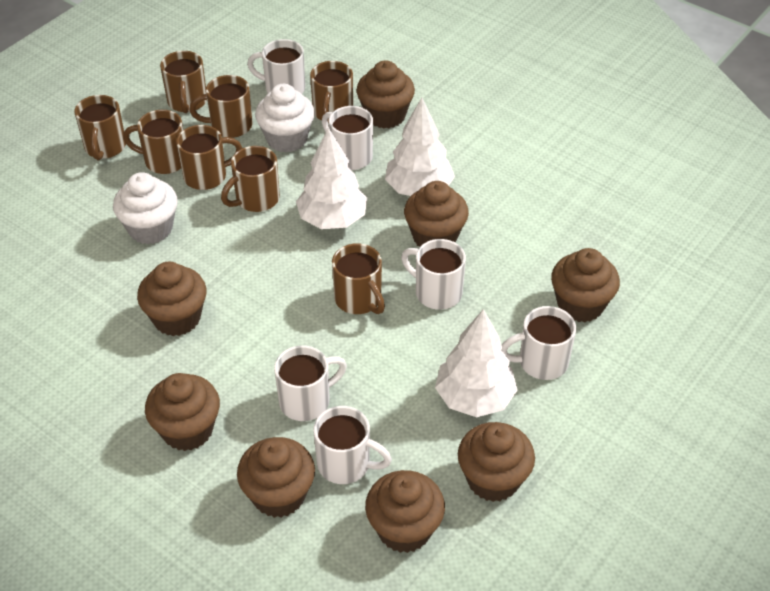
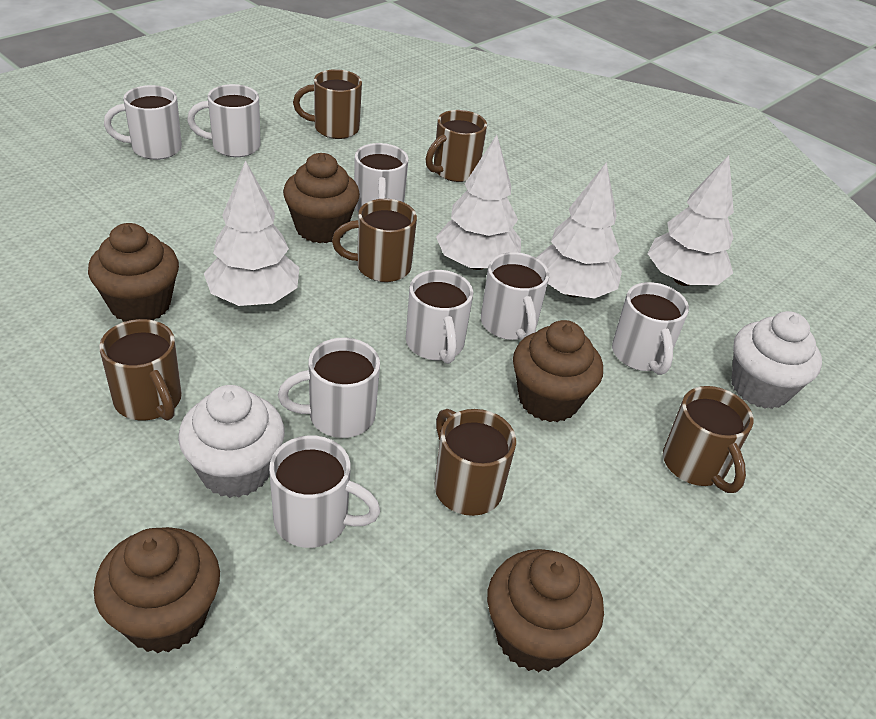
brown cupcake: [137,261,206,336] [145,373,220,451] [237,437,315,518] [356,60,415,129] [365,470,445,553] [404,181,469,246] [458,422,535,502] [551,248,620,322] = 8 -> [88,223,179,322] [94,527,220,653] [283,153,360,243] [487,549,604,672] [513,320,603,422] = 5
brown mug: [74,95,126,160] [123,110,183,174] [160,51,207,113] [176,125,242,190] [189,75,252,138] [221,146,280,212] [310,61,353,123] [332,243,385,314] = 8 -> [99,319,182,421] [293,69,362,139] [332,199,417,282] [426,110,487,182] [434,409,516,516] [663,386,754,493] = 6
white mug: [247,39,305,94] [274,345,347,421] [313,406,392,484] [322,106,373,170] [401,239,466,310] [502,306,576,380] = 6 -> [104,85,182,160] [187,84,261,157] [269,435,380,548] [278,338,380,438] [354,143,409,212] [406,270,473,364] [481,252,549,340] [612,282,689,375] = 8
white tree: [296,127,367,229] [385,98,455,196] [435,309,518,417] = 3 -> [204,160,299,306] [436,135,521,270] [536,162,622,298] [648,155,734,286] = 4

